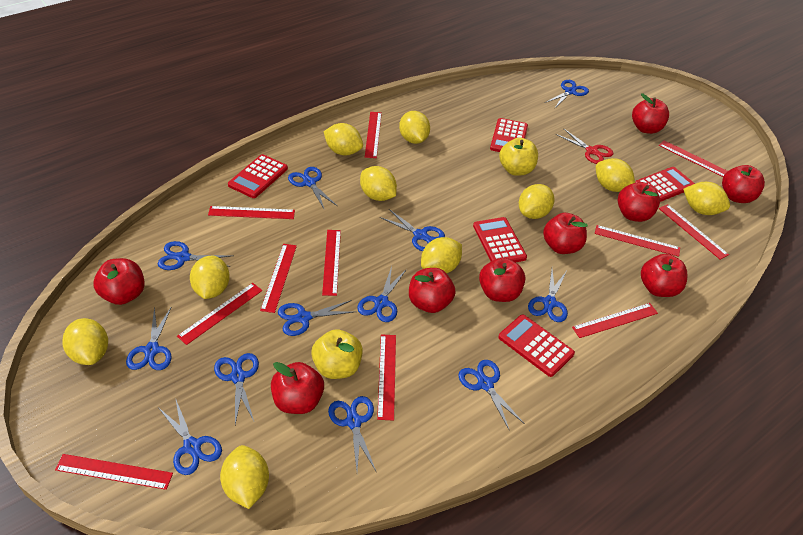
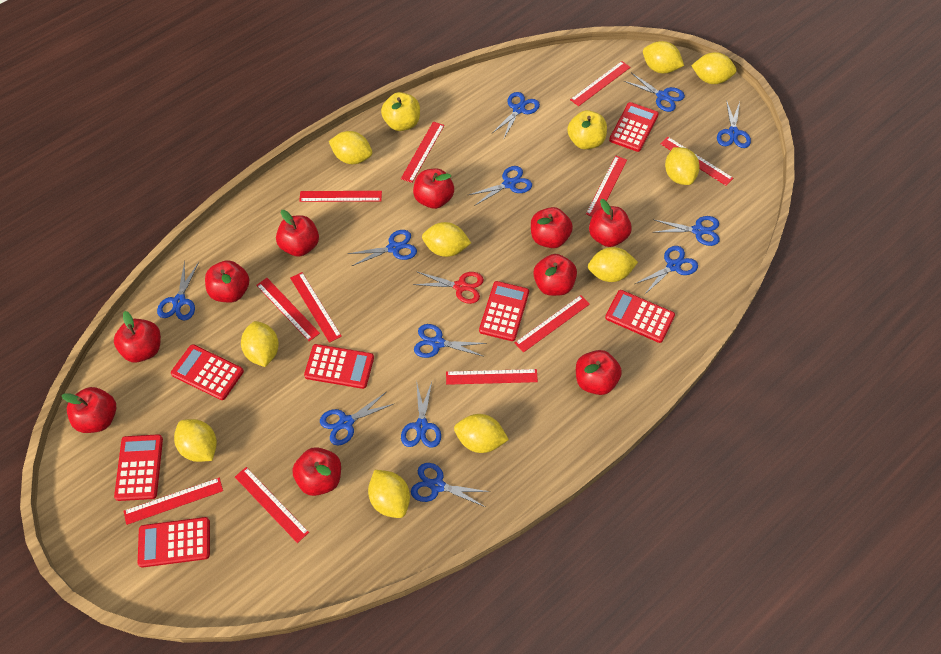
red apple: [93,258,145,305] [271,362,324,414] [409,268,456,313] [479,258,525,302] [543,213,588,254] [618,182,660,222] [632,93,669,134] [641,254,687,297] [722,165,765,203] = 9 -> [62,387,116,433] [114,311,161,362] [205,260,249,303] [276,210,319,256] [292,447,341,496] [413,168,454,209] [531,207,573,248] [533,254,577,296] [576,350,622,395] [589,199,632,247] = 10
red calculator: [228,154,288,198] [473,217,527,262] [490,118,528,152] [498,314,575,377] [635,167,695,202] = 5 -> [114,434,163,501] [138,517,210,568] [171,344,244,400] [304,344,374,389] [479,281,529,341] [605,290,675,343] [609,102,659,152] = 7

